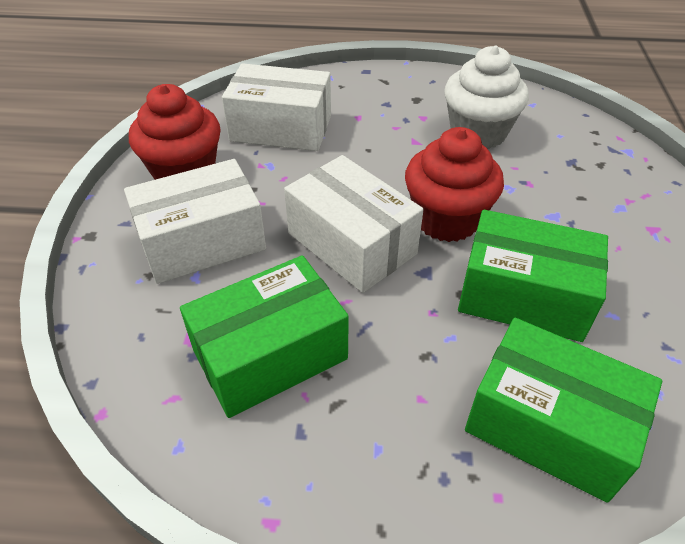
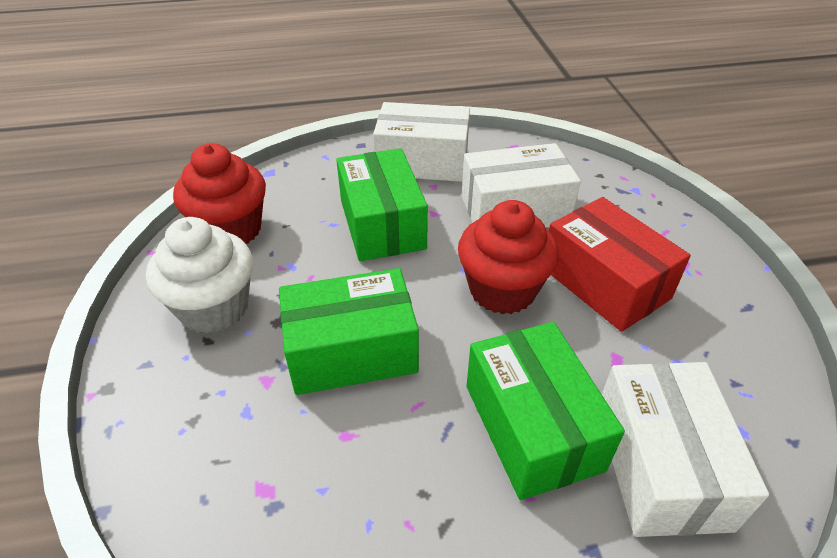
red box: none = 0 -> [549,197,691,332] = 1

